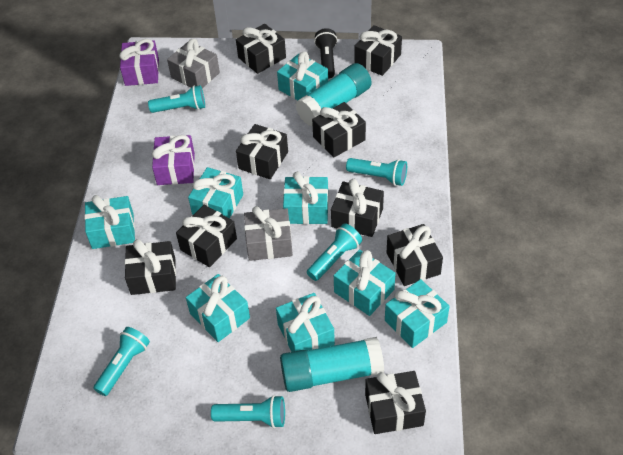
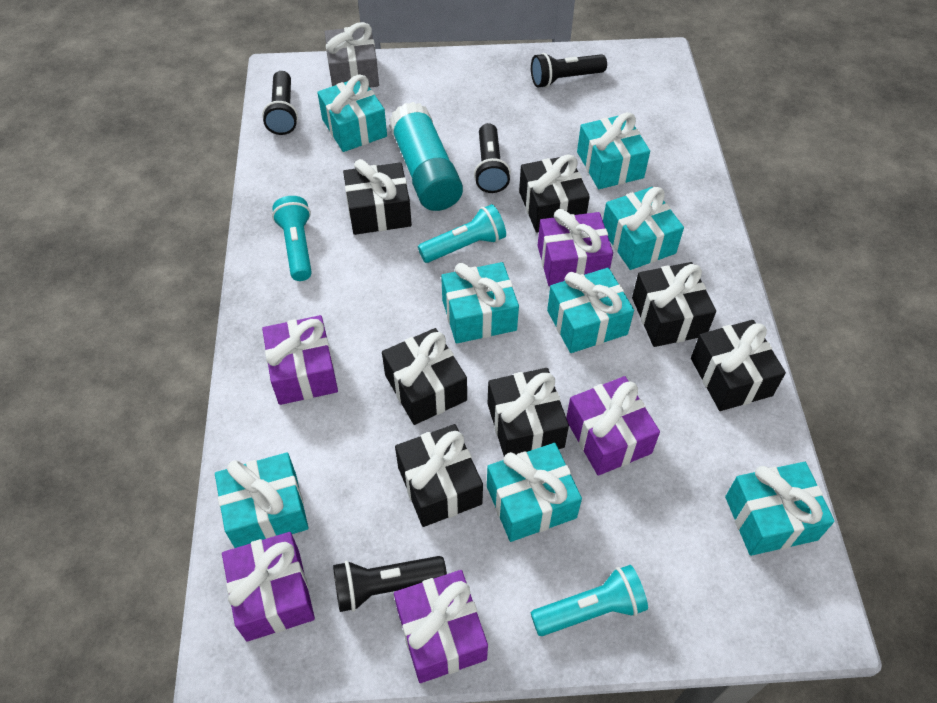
black flashlight: [314,28,338,79] = 1 -> [262,71,298,135] [333,556,447,612] [474,123,511,193] [531,53,607,88] = 4
black gift: [125,239,176,295] [176,205,237,267] [236,24,286,74] [236,124,288,179] [312,102,366,158] [331,179,384,237] [354,25,402,76] [365,371,426,434] [387,224,443,286] = 9 -> [343,159,412,235] [382,328,467,425] [395,424,483,527] [488,368,569,456] [519,154,590,233] [632,262,716,347] [691,320,786,411] = 7
grey gift: [167,39,220,88] [244,206,293,261] = 2 -> [325,22,379,87] = 1
purple gift: [119,39,159,86] [152,135,195,185] = 2 -> [222,532,315,642] [262,315,338,405] [394,570,488,683] [538,209,613,286] [566,376,660,476] = 5
turquoise flashlight: [93,327,150,396] [148,85,205,113] [211,395,285,428] [307,223,362,281] [346,158,407,186] = 5 -> [272,196,312,281] [418,204,506,263] [531,565,648,636] = 3
turquoise glue stick: [280,337,384,392] [295,63,371,126] = 2 -> [389,102,463,211] = 1

